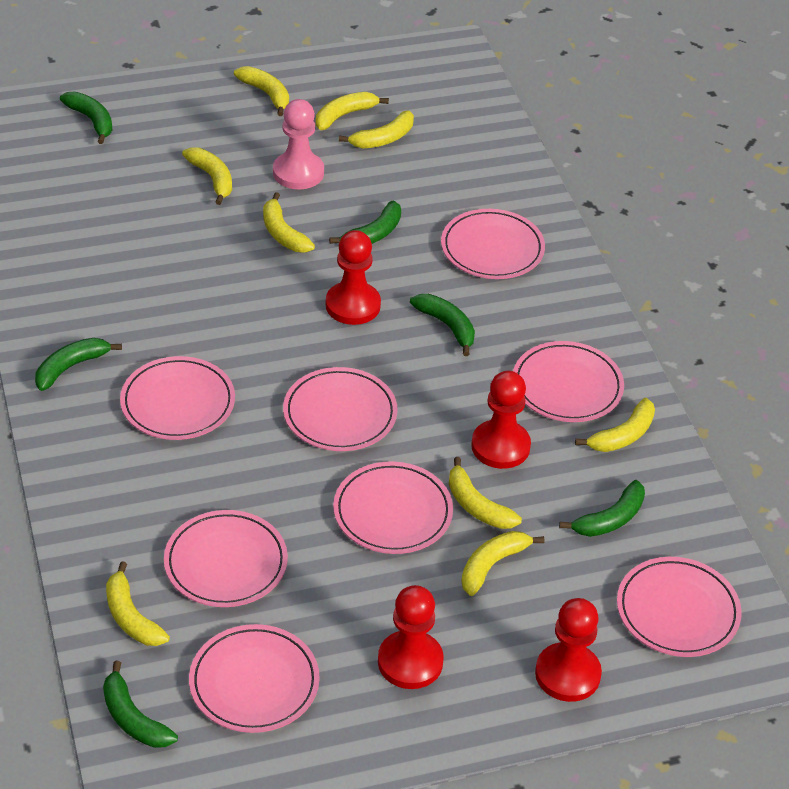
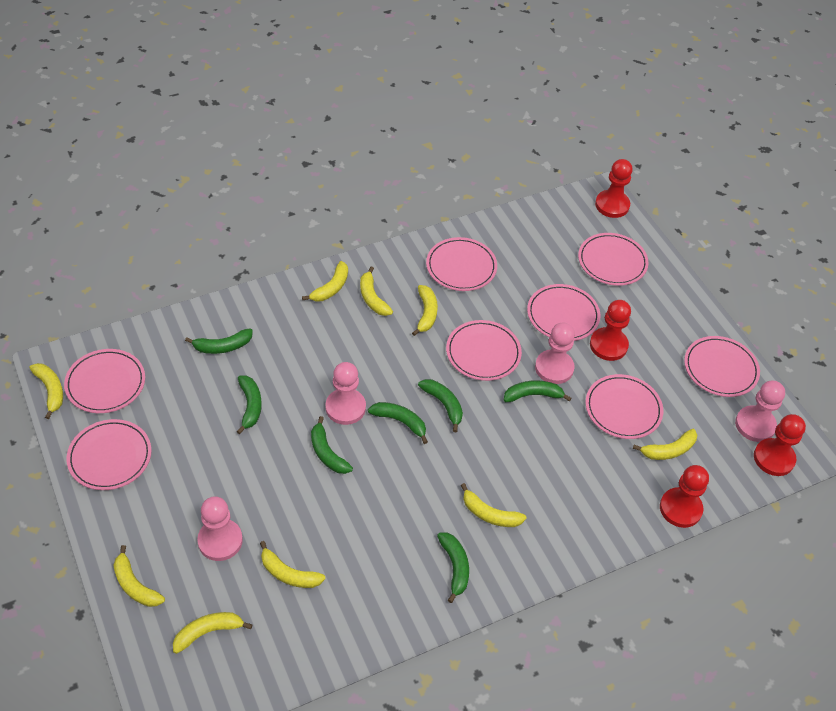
green banana: [35,338,122,391] [60,92,112,144] [103,661,178,748] [329,201,401,244] [410,294,475,356] [559,480,645,537] = 6 -> [185,329,253,354] [236,376,262,434] [311,416,353,474] [368,402,428,444] [418,379,463,432] [437,533,469,603] [504,380,571,402] = 7
pink pawn: [273,99,324,189] = 1 -> [197,496,243,561] [326,362,366,425] [535,322,575,384] [735,381,785,442] = 4

